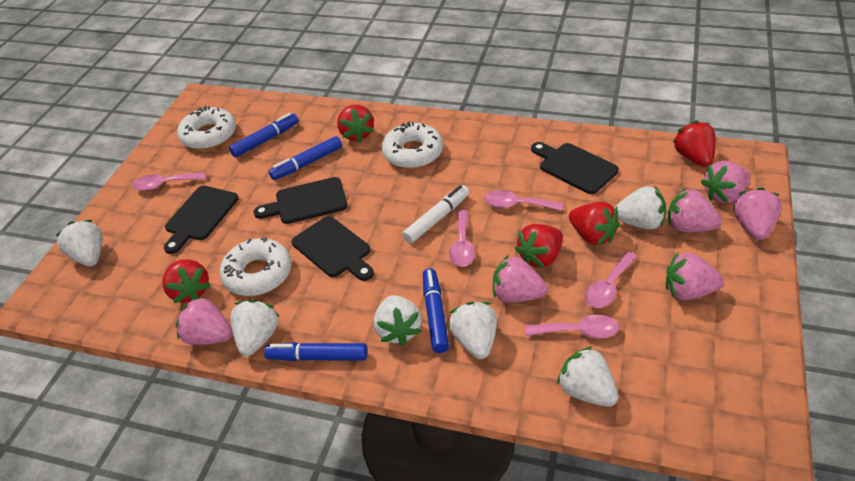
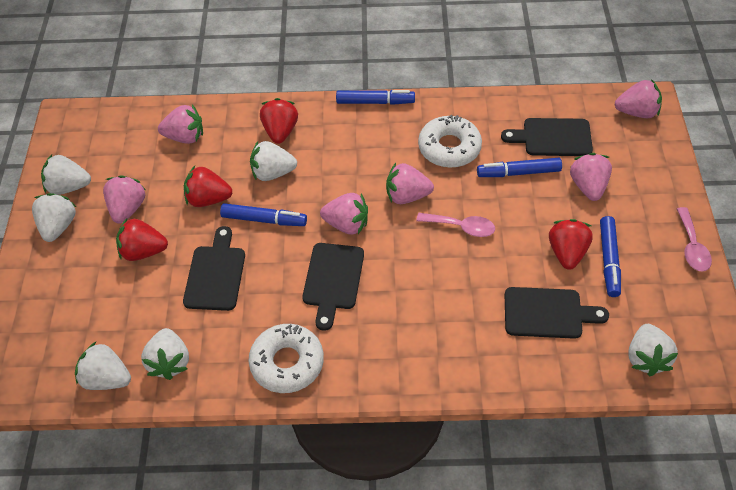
pink spoon: [132,173,206,191] [449,210,475,267] [484,190,563,211] [525,315,619,338] [585,251,637,308] = 5 -> [416,213,495,237] [677,207,712,272] = 2
red strawberry: [162,259,211,303] [337,105,374,143] [514,224,563,268] [569,202,620,245] [672,120,716,167] = 5 -> [116,218,168,261] [184,166,232,207] [260,98,298,144] [549,219,593,270] = 4
white donut: [177,106,236,150] [220,237,291,296] [382,122,443,169] = 3 -> [248,324,324,393] [418,115,482,168] = 2
white marker: [402,185,469,243] = 1 -> none = 0

